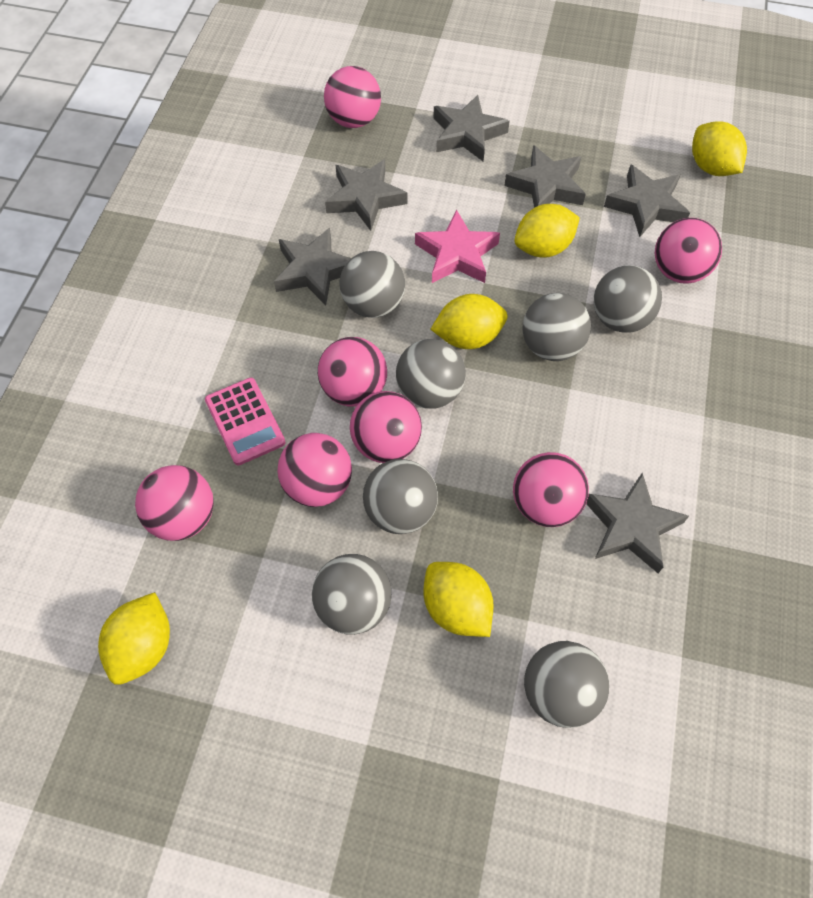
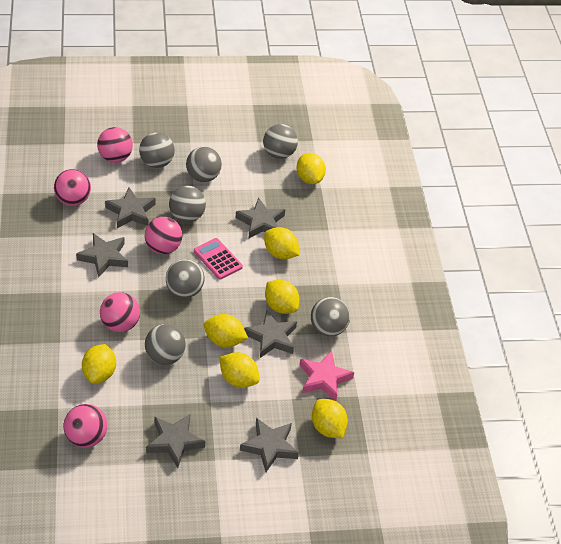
pink ball: [135,465,214,541] [277,433,352,507] [318,337,387,407] [324,66,381,128] [350,391,422,463] [513,452,589,527] [655,218,722,284] = 7 -> [54,169,91,206] [64,404,107,448] [97,127,133,163] [100,292,140,332] [145,217,182,254] = 5
yellow lemon: [98,592,170,685] [423,562,494,637] [431,294,508,349] [514,204,580,258] [692,121,747,176] = 5 -> [82,344,116,384] [203,314,248,347] [219,352,259,388] [264,227,299,259] [265,280,300,314] [297,153,326,184] [312,399,348,438] = 7

